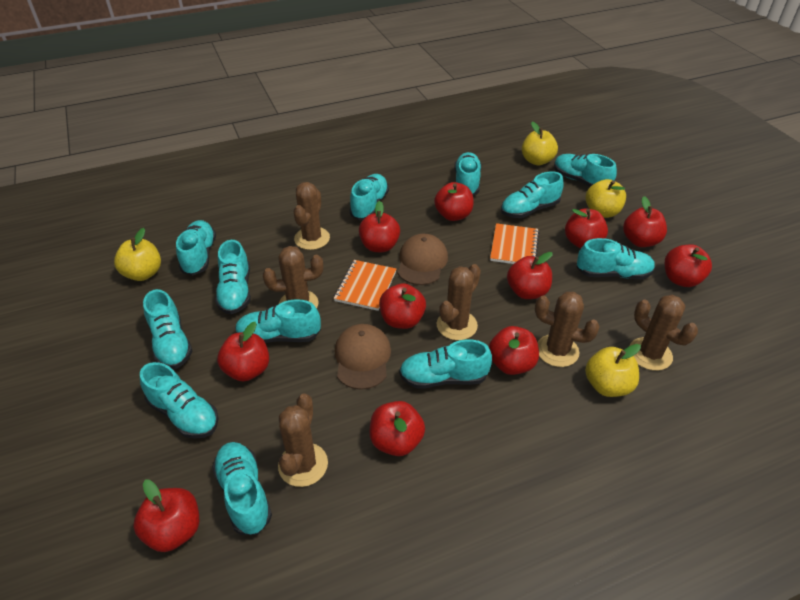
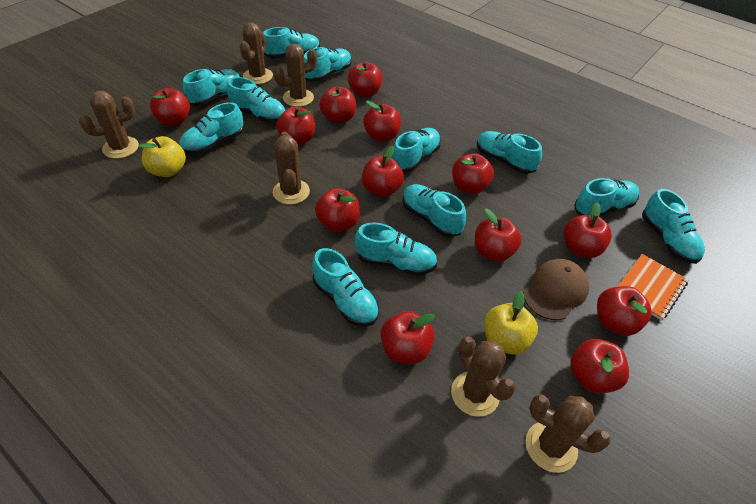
brown cap: [335,324,391,390] [398,234,448,285] = 2 -> [523,259,589,320] = 1
orange notebook: [334,260,396,311] [490,223,539,264] = 2 -> [617,254,688,320] = 1
red apple: [133,480,199,552] [217,322,269,382] [359,201,400,252] [370,401,425,456] [379,283,426,329] [434,182,474,221] [489,326,539,375] [507,252,553,299] [565,209,608,248] [623,196,667,247] [664,244,712,287] = 11 -> [150,88,190,126] [276,107,315,145] [315,188,360,232] [319,86,356,124] [348,62,383,97] [362,146,404,197] [363,100,401,142] [381,311,435,364] [452,153,494,194] [475,209,521,262] [563,203,612,258] [570,339,629,394] [597,286,652,336] = 13
yellow apple: [114,228,161,281] [522,122,558,166] [585,179,626,218] [585,344,641,397] = 4 -> [138,136,186,177] [484,291,538,355] = 2

